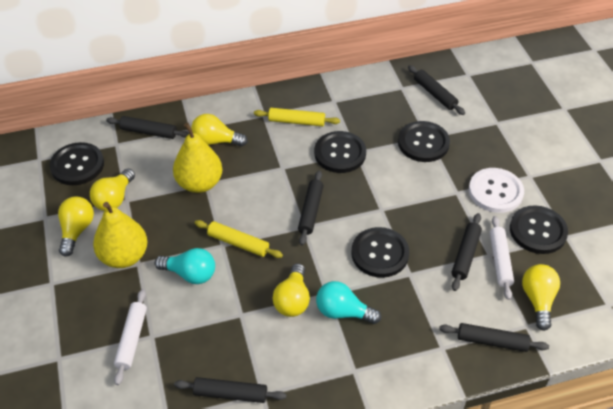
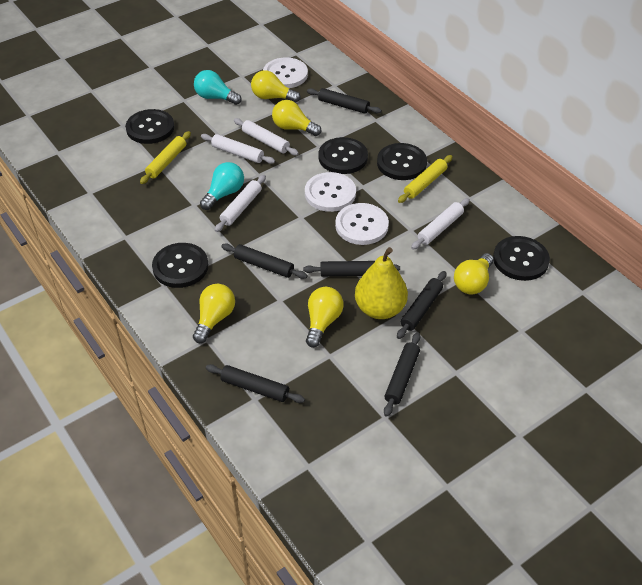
white button: [469,168,524,213] = 1 -> [263,57,308,88] [305,172,356,212] [335,203,389,245] = 3
white rolling pin: [114,289,147,385] [490,216,514,300] = 2 -> [201,134,275,164] [215,175,266,232] [234,118,299,156] [411,198,470,250] = 4
yellow pear: [93,202,148,268] [173,123,223,193] = 2 -> [355,247,408,319] = 1

